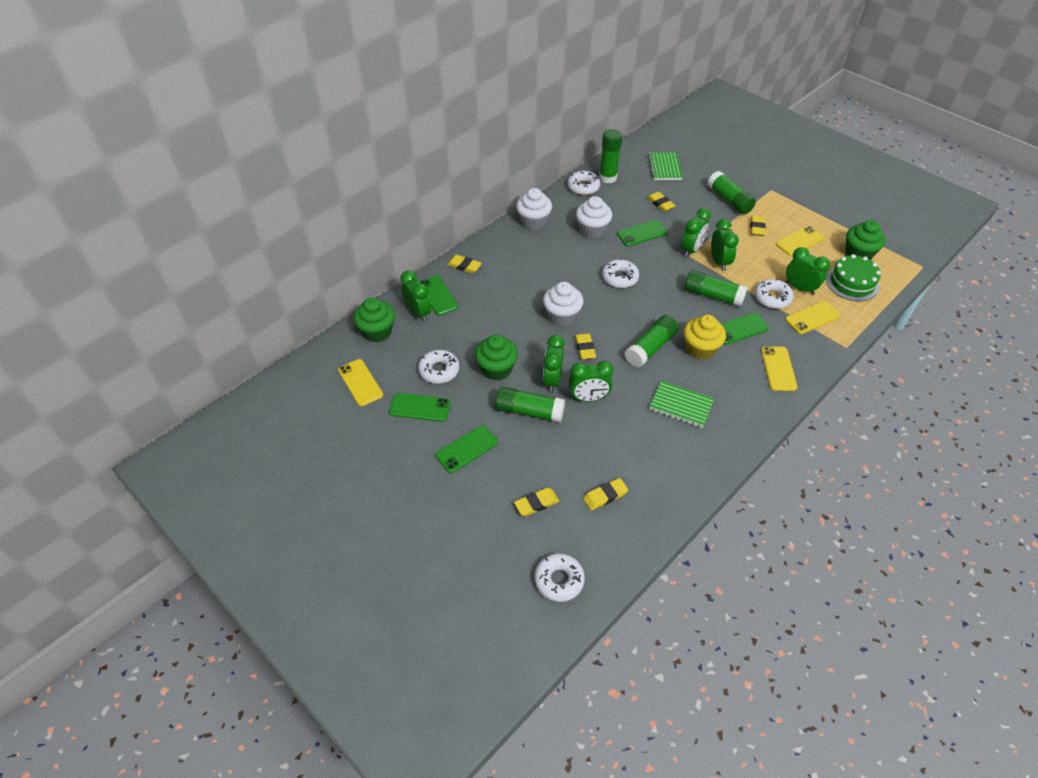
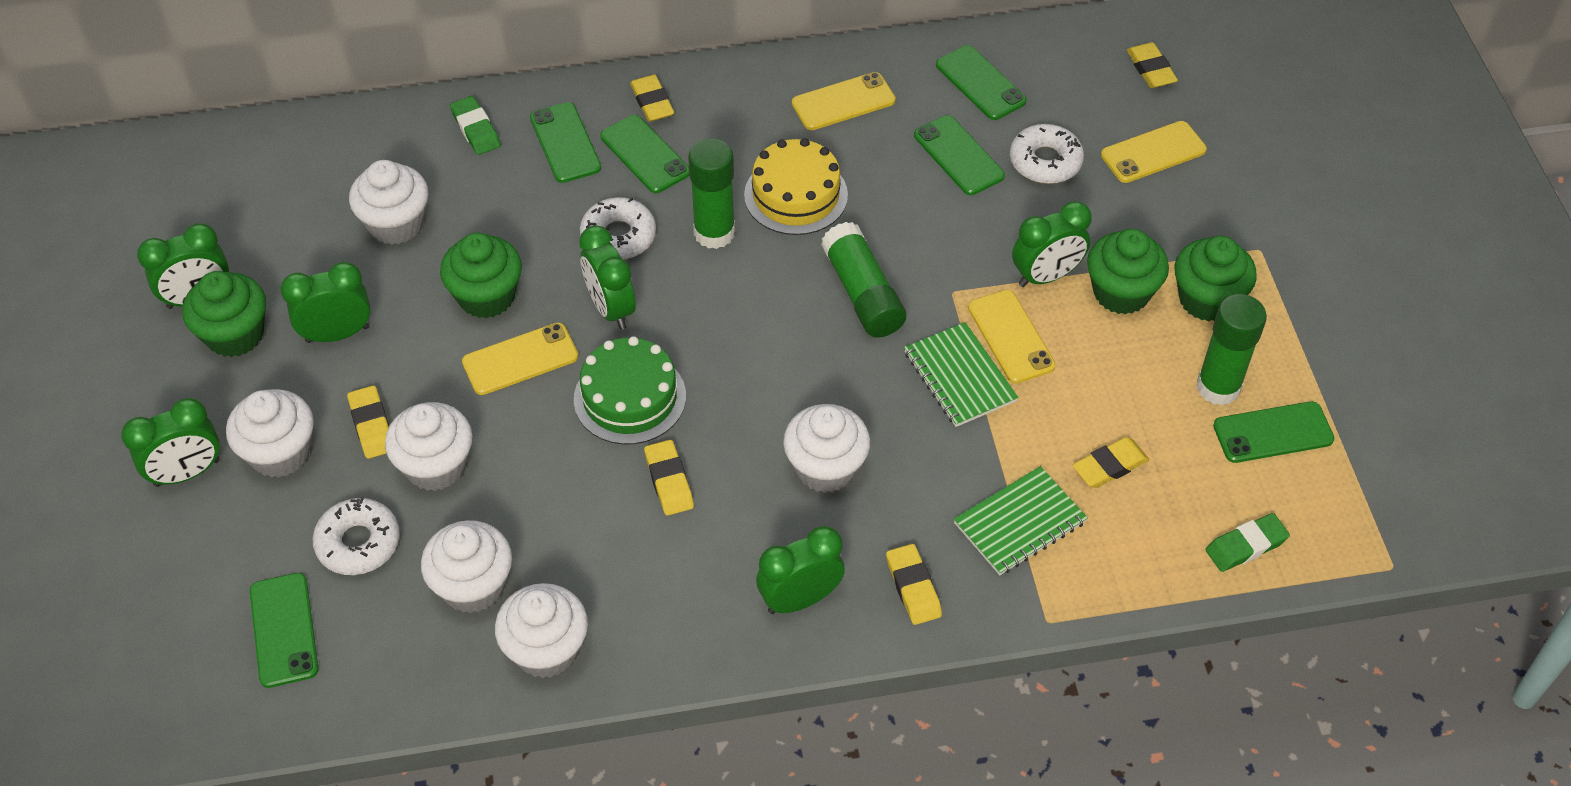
green cupcake: [354,298,395,342] [475,335,518,380] [845,220,886,260] = 3 -> [182,271,266,357] [440,233,522,318] [1087,229,1169,315] [1175,236,1257,322] = 4
green eraser: none = 0 -> [450,96,501,155] [1205,513,1290,572] = 2
green glue stick: [495,387,565,423] [599,129,622,183] [625,315,678,367] [684,270,748,307] [707,171,756,214] = 5 -> [688,138,735,249] [821,222,906,338] [1197,294,1267,405] = 3
green phone: [389,393,451,422] [420,276,458,315] [435,425,498,473] [617,220,668,246] [721,313,769,345] = 5 -> [250,573,319,688] [530,102,601,183] [600,115,690,193] [914,115,1005,195] [936,45,1027,120] [1213,401,1334,463] = 6
white cupcake: [516,188,552,230] [543,282,583,326] [576,196,612,238] = 3 -> [226,389,314,478] [349,160,428,245] [385,402,472,491] [421,520,512,613] [495,583,588,678] [783,404,870,493] = 6
white donut: [418,350,459,384] [534,553,585,602] [567,171,601,195] [602,258,639,288] [754,278,794,309] = 5 -> [313,497,400,575] [580,197,656,260] [1010,124,1084,184] = 3
yellow cake: none = 0 -> [744,138,848,235] = 1
yellow cupcake: [684,315,726,360] = 1 -> none = 0

